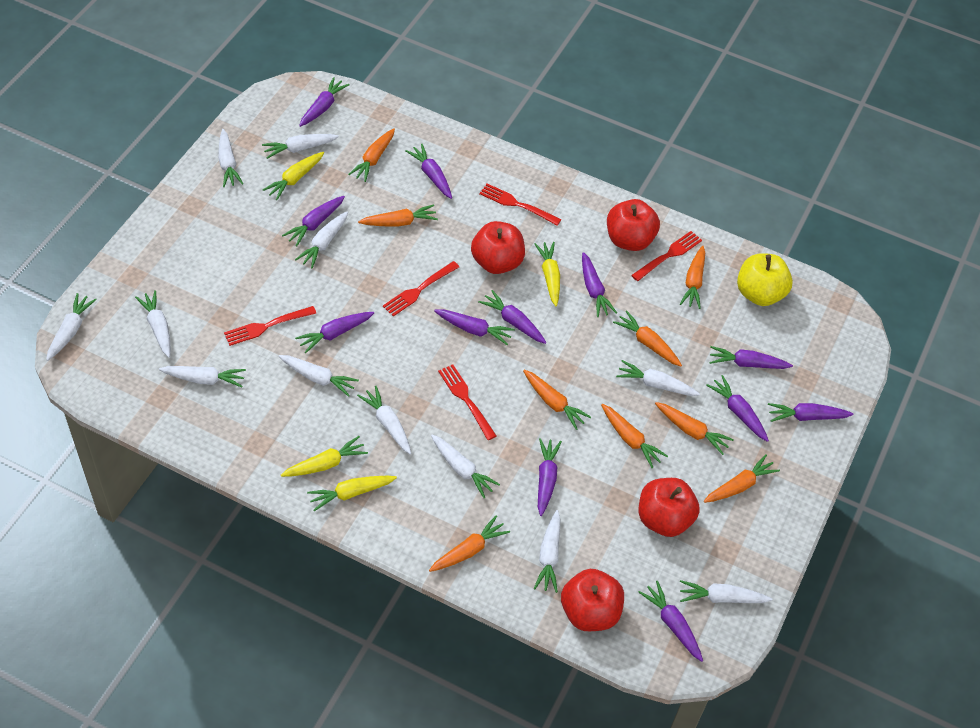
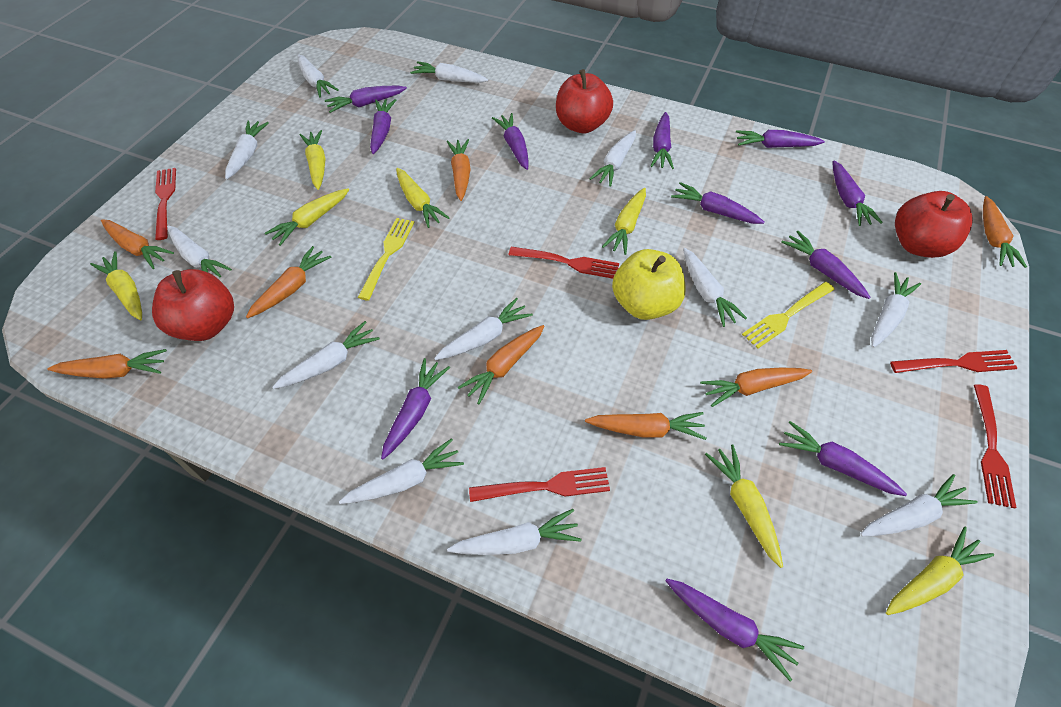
orange carrot: [348,128,395,182] [358,204,438,227] [429,515,510,572] [523,370,591,430] [601,404,668,468] [613,310,682,366] [655,402,734,455] [680,246,705,309] [704,454,780,503] = 9 -> [47,349,167,379] [101,219,174,269] [246,246,331,318] [447,139,471,201] [458,325,545,404] [585,412,707,440] [700,368,812,407] [983,196,1027,268] = 8
purple carrot: [282,196,345,246] [295,312,374,353] [299,77,350,127] [405,144,452,199] [434,309,515,345] [478,290,547,344] [538,438,562,516] [582,252,617,317] [639,581,703,662] [706,375,769,442] [710,346,793,369] [768,403,854,422] = 12 -> [325,86,407,113] [370,99,396,154] [381,358,450,460] [492,113,529,170] [651,112,674,169] [666,579,804,682] [671,182,765,224] [736,130,825,148] [779,421,907,496] [781,231,870,299] [833,160,883,226] = 11
red apple: [471,221,525,274] [561,569,624,631] [607,199,660,251] [639,478,700,537] = 4 -> [152,269,234,341] [556,69,613,133] [895,191,973,258] = 3
yellow carrot: [263,152,324,200] [281,436,368,477] [307,476,397,511] [534,242,560,306] = 4 -> [90,251,142,320] [265,188,349,246] [300,130,325,190] [396,168,450,228] [602,188,646,255] [705,444,783,568] [886,527,994,615] = 7
yellow fork: none = 0 -> [358,218,415,301] [742,282,835,349] = 2

